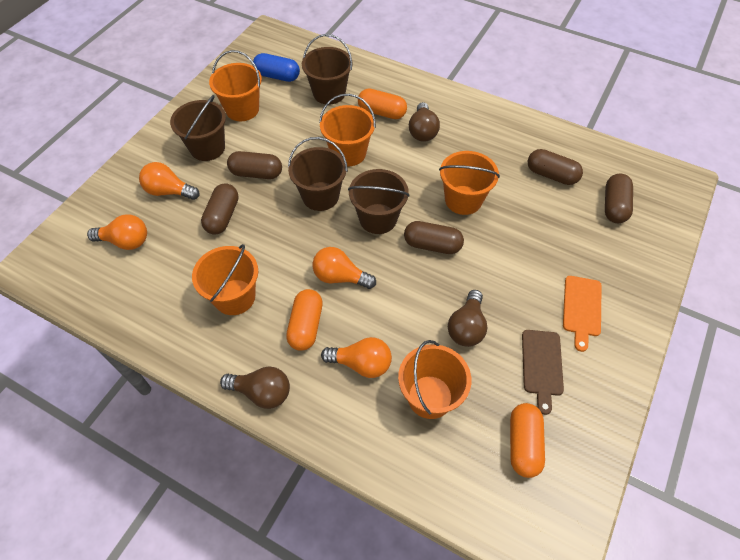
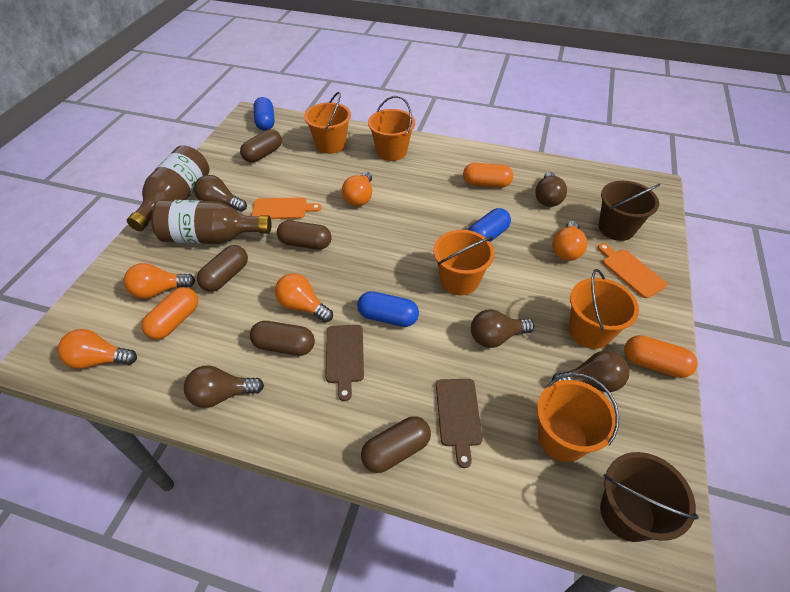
blue capsule: [253,53,300,82] = 1 -> [253,97,275,131] [357,291,419,327] [468,208,511,242] = 3
brown bottle: none = 0 -> [127,145,209,231] [151,200,272,244] = 2
brown bucket: [170,95,226,161] [288,137,348,211] [302,34,353,105] [348,169,410,234] = 4 -> [599,181,660,241] [600,452,699,542] = 2
brown cutting board: [522,330,564,415] = 1 -> [325,325,364,401] [436,379,483,468] = 2
brown light bulb: [220,366,290,409] [409,102,440,142] [448,290,487,347] = 3 -> [184,365,264,408] [194,175,247,212] [471,309,534,348] [535,172,567,207] [552,351,629,392] = 5
orange cutting board: [563,276,602,352] = 1 -> [252,197,322,219] [598,243,667,298] = 2
orange light bulb: [87,214,147,250] [139,162,200,200] [313,247,376,289] [321,337,392,378] = 4 -> [58,329,137,369] [124,263,195,299] [275,273,333,323] [342,172,372,206] [552,221,588,261] = 5

